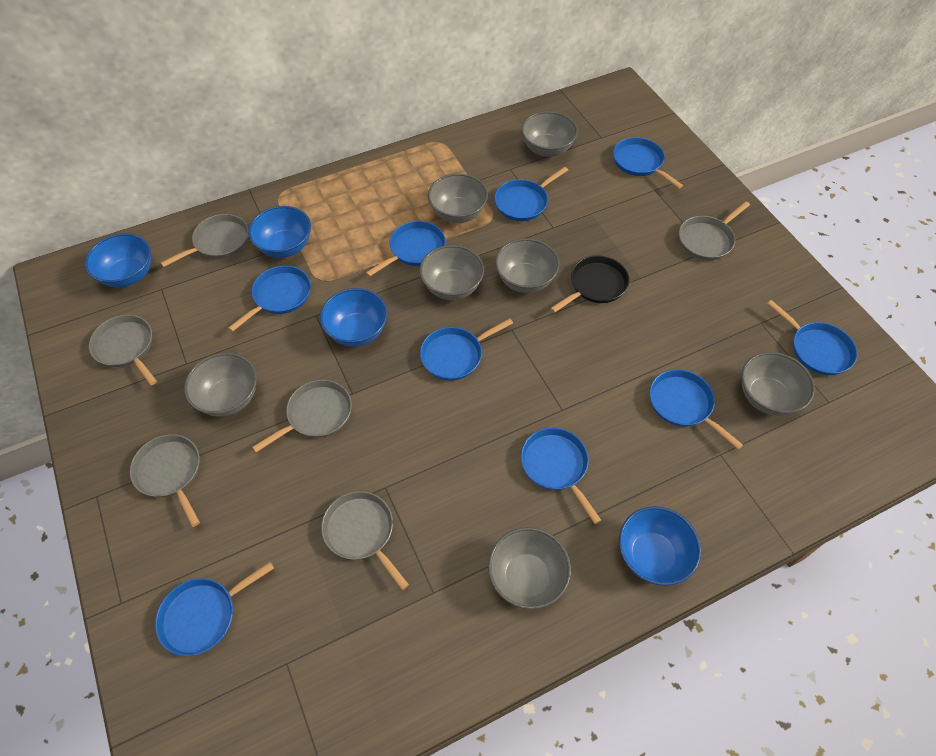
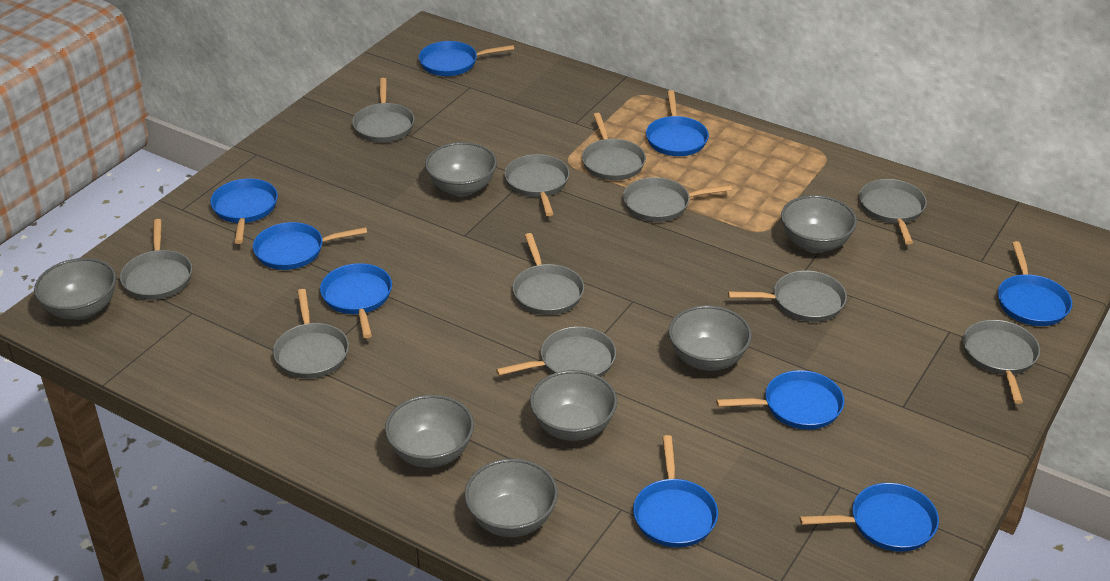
black pan: [550,256,629,313] = 1 -> none = 0
blue bowl: [85,233,151,287] [248,206,311,258] [320,288,388,346] [619,506,701,586] = 4 -> none = 0
grey pan: [89,315,157,385] [130,434,200,527] [161,214,248,267] [252,380,352,452] [321,491,409,590] [679,201,750,260] = 6 -> [120,219,192,300] [273,289,349,378] [352,78,415,142] [496,327,616,377] [504,154,570,216] [513,233,584,315] [582,113,646,181] [623,177,732,222] [728,271,847,322] [859,179,927,245] [963,320,1040,404] = 11

